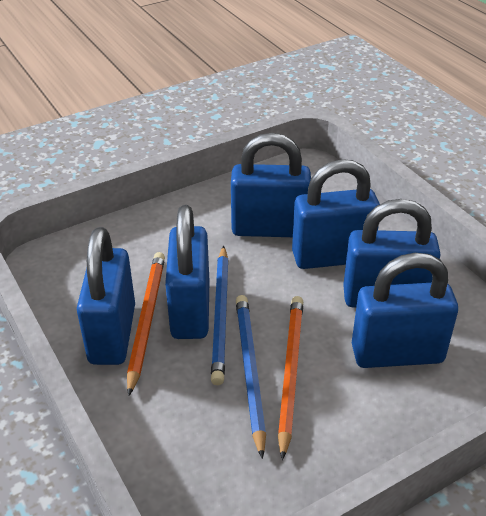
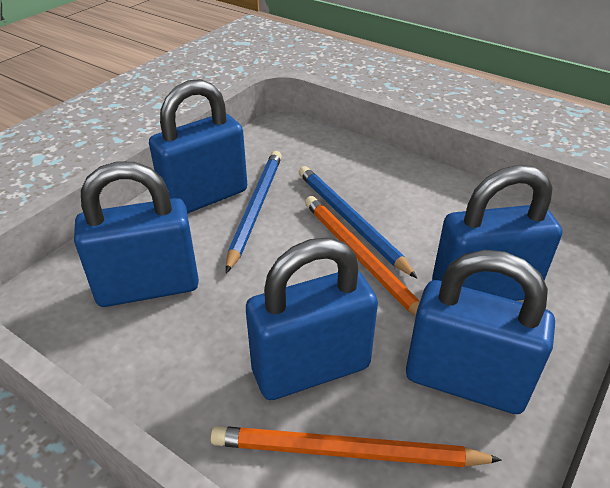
blue padlock: [77,227,135,365] [165,205,209,339] [231,133,311,237] [292,159,380,269] [343,199,441,308] [352,253,458,368] = 6 -> [74,161,199,307] [149,79,247,214] [246,238,378,400] [406,250,555,414] [432,165,562,301] = 5

